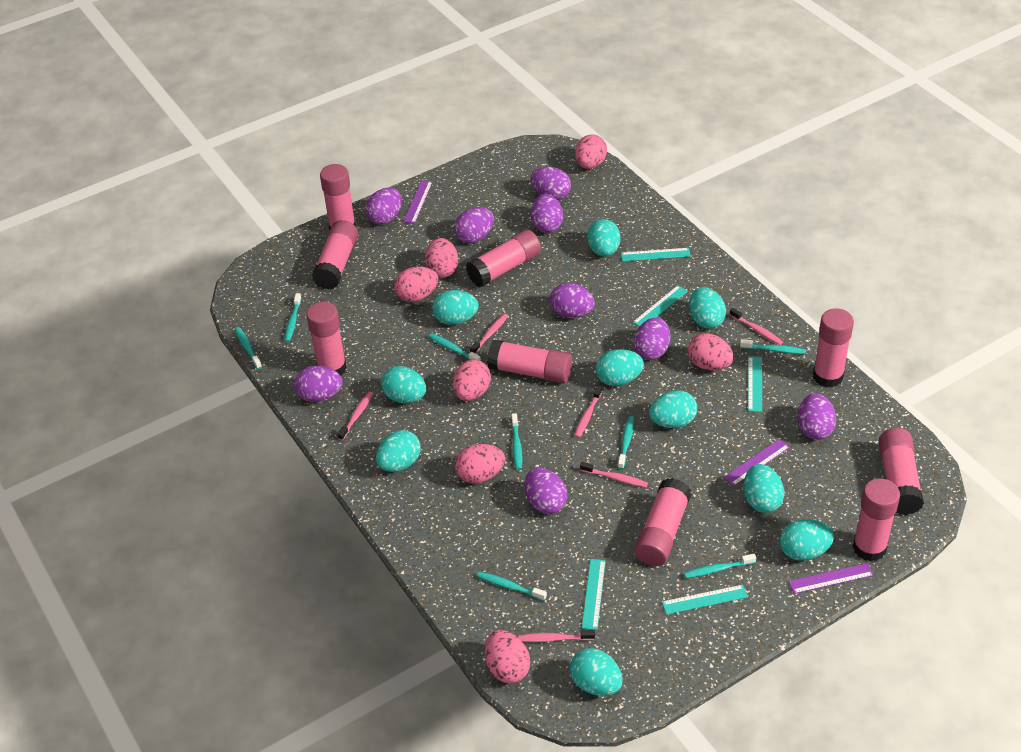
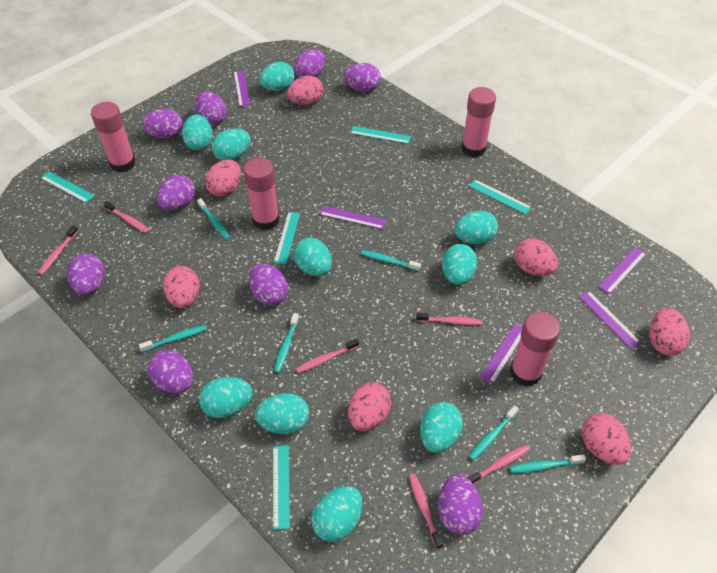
pink glue stick: [306,302,347,376] [312,220,358,290] [320,164,356,231] [466,230,541,287] [487,339,572,383] [634,478,691,566] [813,308,854,388] [853,478,900,562] [879,428,924,515] = 9 -> [91,102,136,172] [243,158,280,230] [461,87,496,157] [510,312,560,387] = 4
purple ruler: [403,180,433,224] [724,439,790,486] [789,563,874,594] = 3 -> [234,70,250,107] [319,206,386,229] [480,323,523,384] [579,291,641,348] [598,247,646,294] = 5
turquoise toothbrush: [235,327,262,369] [285,293,301,342] [429,333,481,361] [477,572,547,601] [511,413,522,470] [618,416,634,469] [684,554,756,578] [740,339,806,354] = 8 -> [139,325,207,352] [197,198,230,240] [274,313,299,373] [361,250,421,271] [469,405,519,461] [510,454,586,473] = 6

